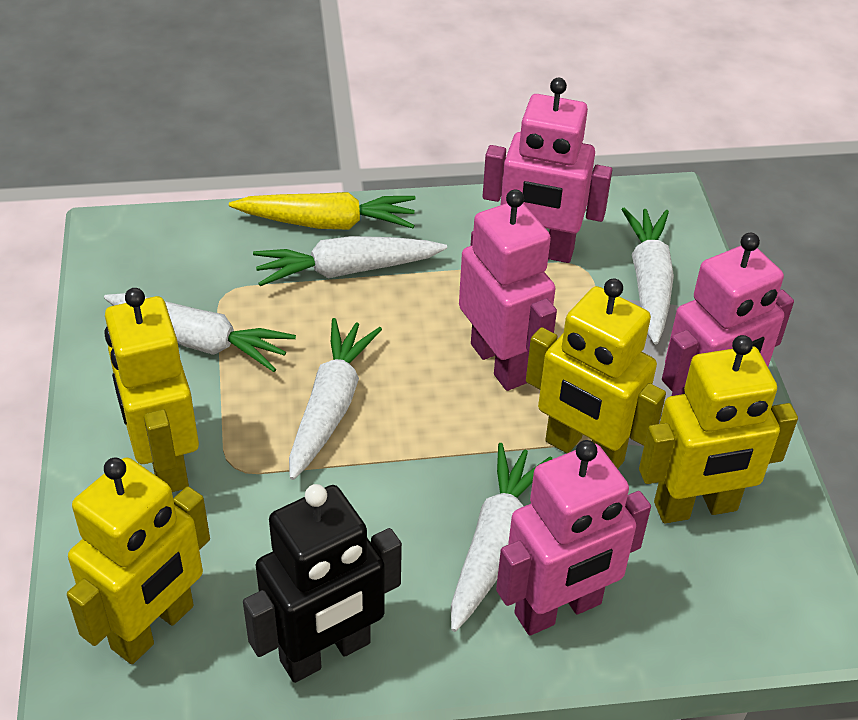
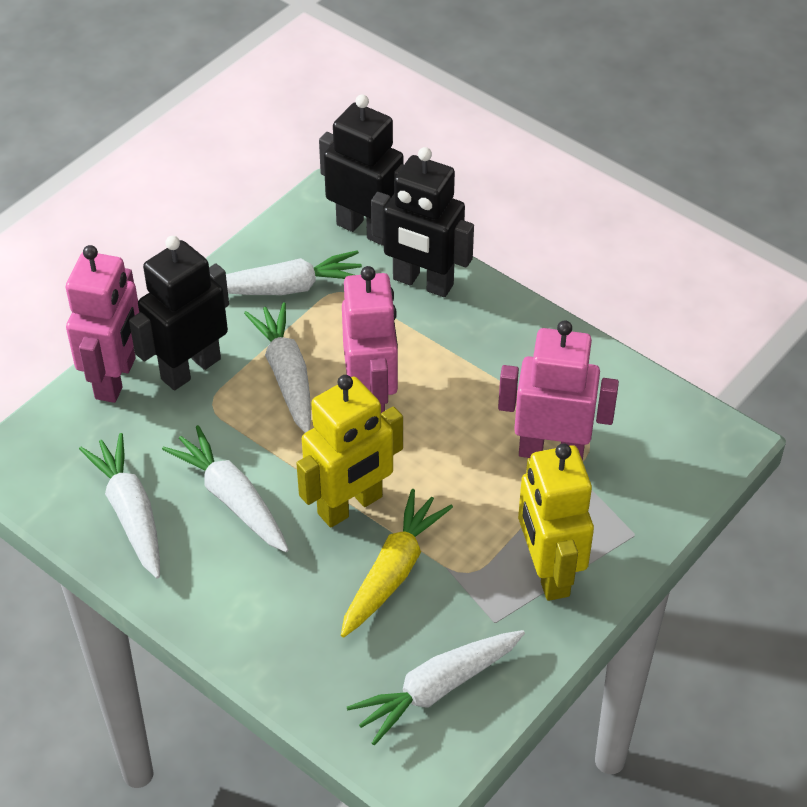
black robot: [243,484,402,683] = 1 -> [129,236,229,390] [319,94,404,246] [371,147,474,297] = 3
pink robot: [459,189,557,391] [483,78,612,263] [496,440,651,635] [662,233,794,396] = 4 -> [66,245,139,403] [342,266,398,413] [498,320,619,461] = 3
yellow robot: [67,457,210,664] [104,288,199,492] [526,279,666,469] [639,335,798,523] = 4 -> [296,375,403,528] [518,443,594,601] = 2

